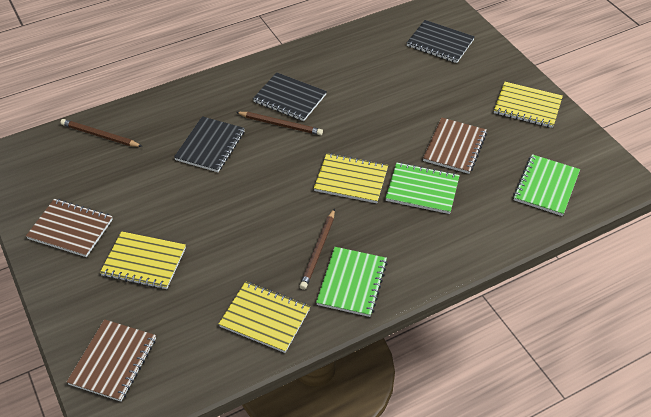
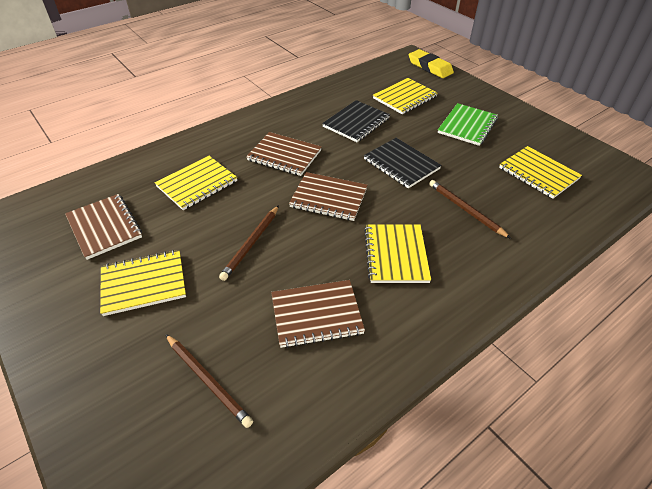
black notebook: [174,116,245,172] [253,72,327,121] [407,20,475,63] = 3 -> [322,100,390,142] [364,138,442,188] = 2
brown notebook: [26,199,113,257] [67,319,156,402] [423,117,487,174] = 3 -> [65,194,142,260] [246,132,322,176] [271,280,365,348] [289,172,368,221] = 4
green notebook: [316,247,388,317] [385,162,460,214] [513,154,580,216] = 3 -> [438,103,498,146] = 1
yellow eraser: none = 0 -> [409,49,454,78] = 1
yellow notebook: [100,231,186,289] [219,281,310,353] [314,153,388,203] [494,82,563,128] = 4 -> [100,250,186,316] [155,156,238,210] [364,224,431,283] [373,78,438,114] [499,146,582,199] = 5

